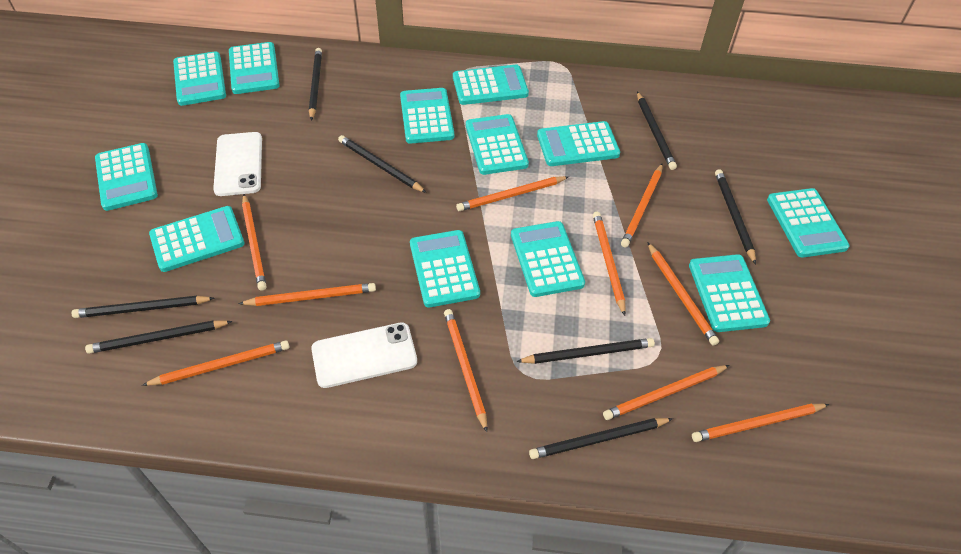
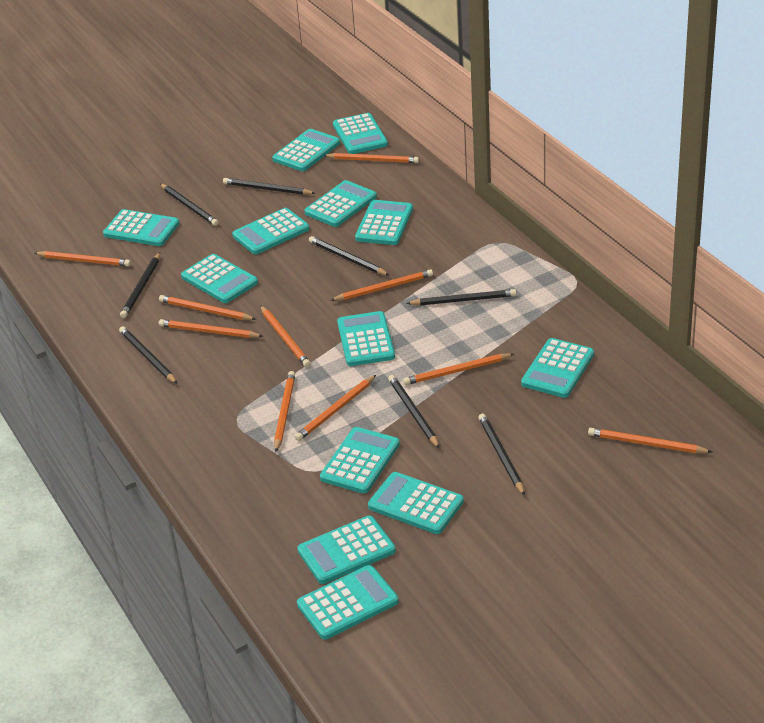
turquoise calculator: [95,143,158,211] [149,206,245,272] [173,51,226,106] [229,42,280,94] [400,88,454,144] [410,230,480,307] [453,65,529,105] [466,114,529,175] [511,221,585,297] [537,121,620,166] [689,254,770,332] [767,188,850,258] = 12 -> [103,209,180,246] [181,254,258,303] [232,208,310,254] [272,129,340,171] [297,516,396,584] [297,565,399,639] [304,180,377,227] [320,427,400,494] [333,113,388,154] [337,311,395,366] [355,200,413,245] [368,472,464,534] [521,338,594,398] = 13
white phone: [213,132,262,196] [311,322,417,388] = 2 -> none = 0

